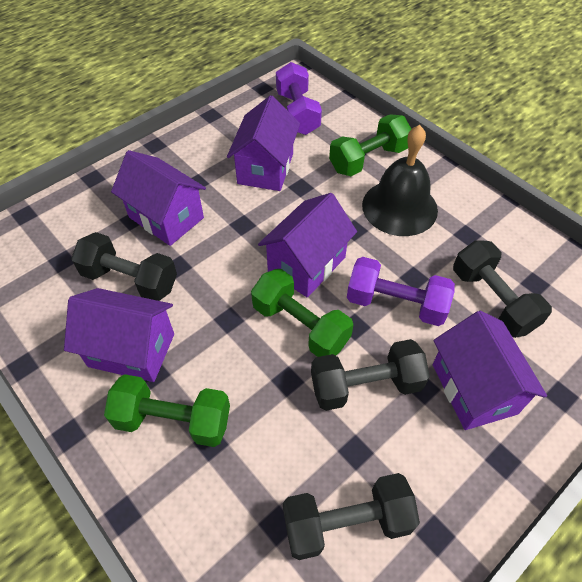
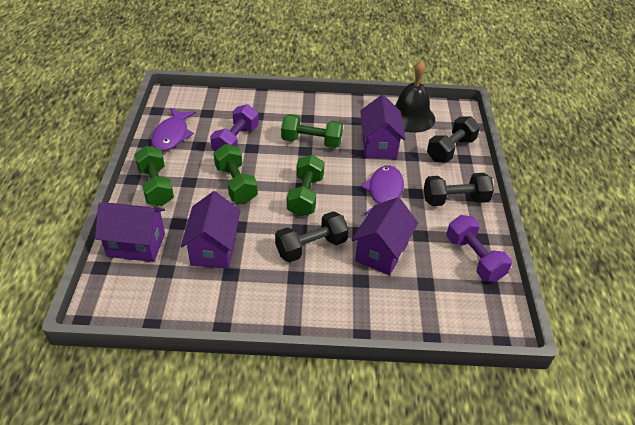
black dumbbell: [71,232,177,301] [283,473,420,560] [311,339,430,411] [453,240,552,338] = 4 -> [275,211,349,262] [424,173,494,206] [427,116,480,162] = 3
green dumbbell: [104,374,230,447] [251,269,353,357] [329,114,411,176] = 3 -> [134,146,174,206] [214,144,258,203] [281,114,343,148] [287,155,325,217] = 4
purple fish: none = 0 -> [151,108,196,151] [361,166,404,215] = 2
purple house: [64,288,174,382] [111,150,206,246] [227,95,300,191] [258,193,357,297] [433,311,547,430] = 5 -> [95,203,165,262] [181,191,241,269] [352,197,418,275] [360,95,405,159] = 4

